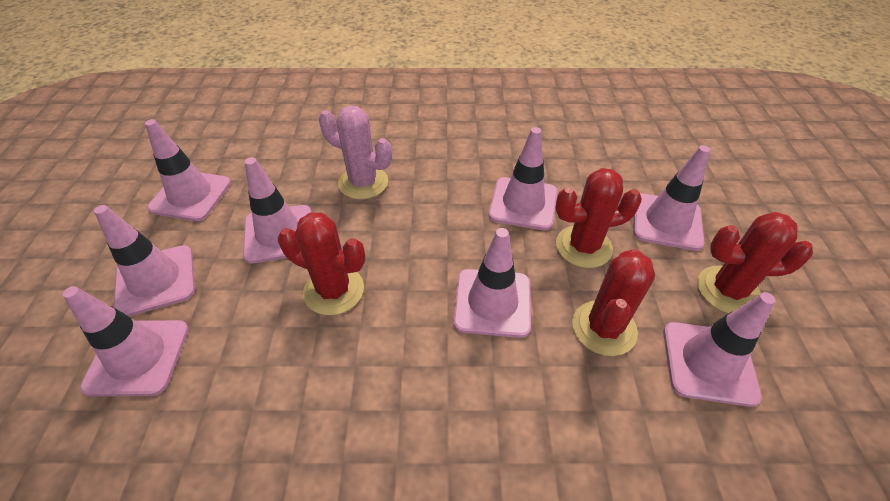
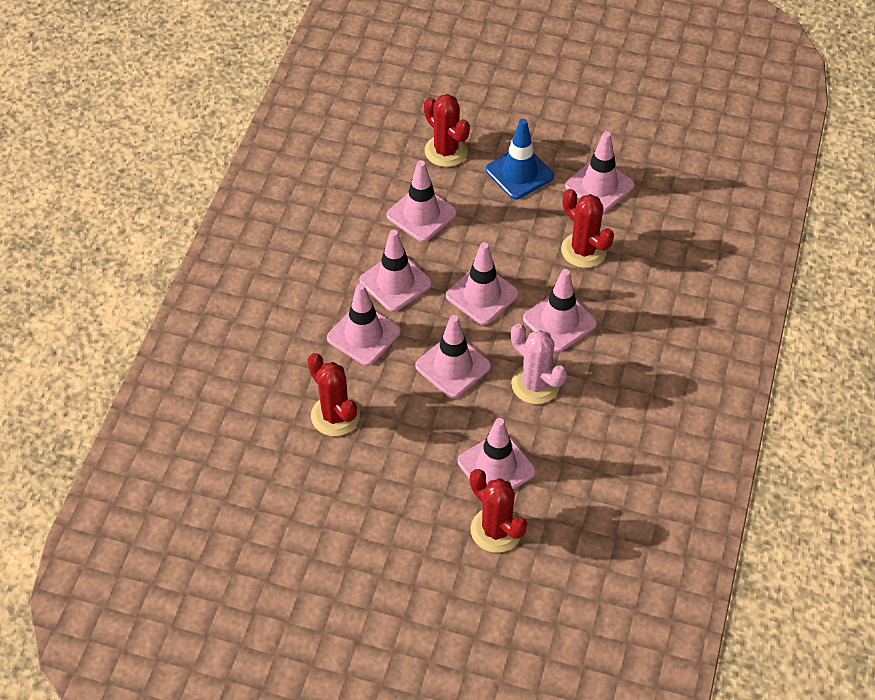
blue traffic cone: none = 0 -> [486,119,554,199] = 1

